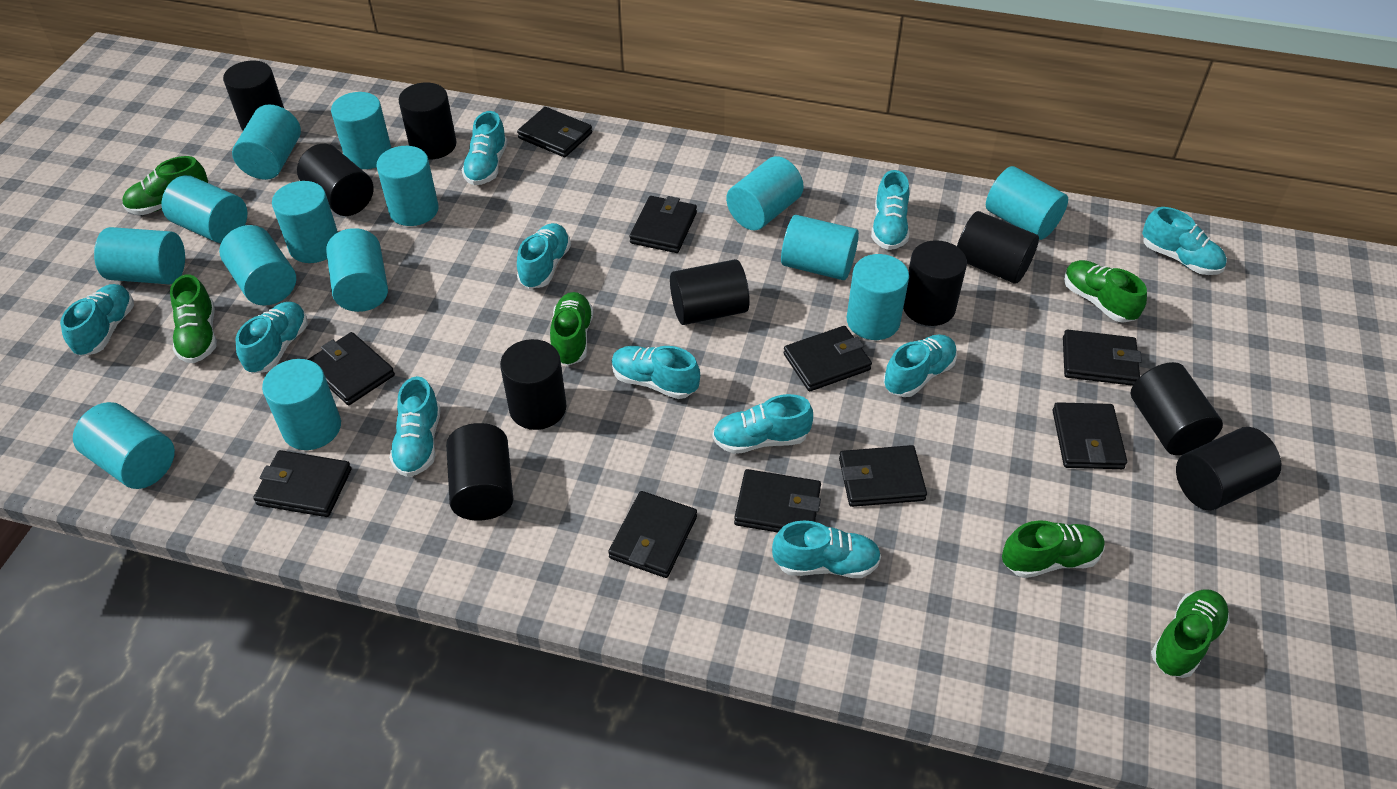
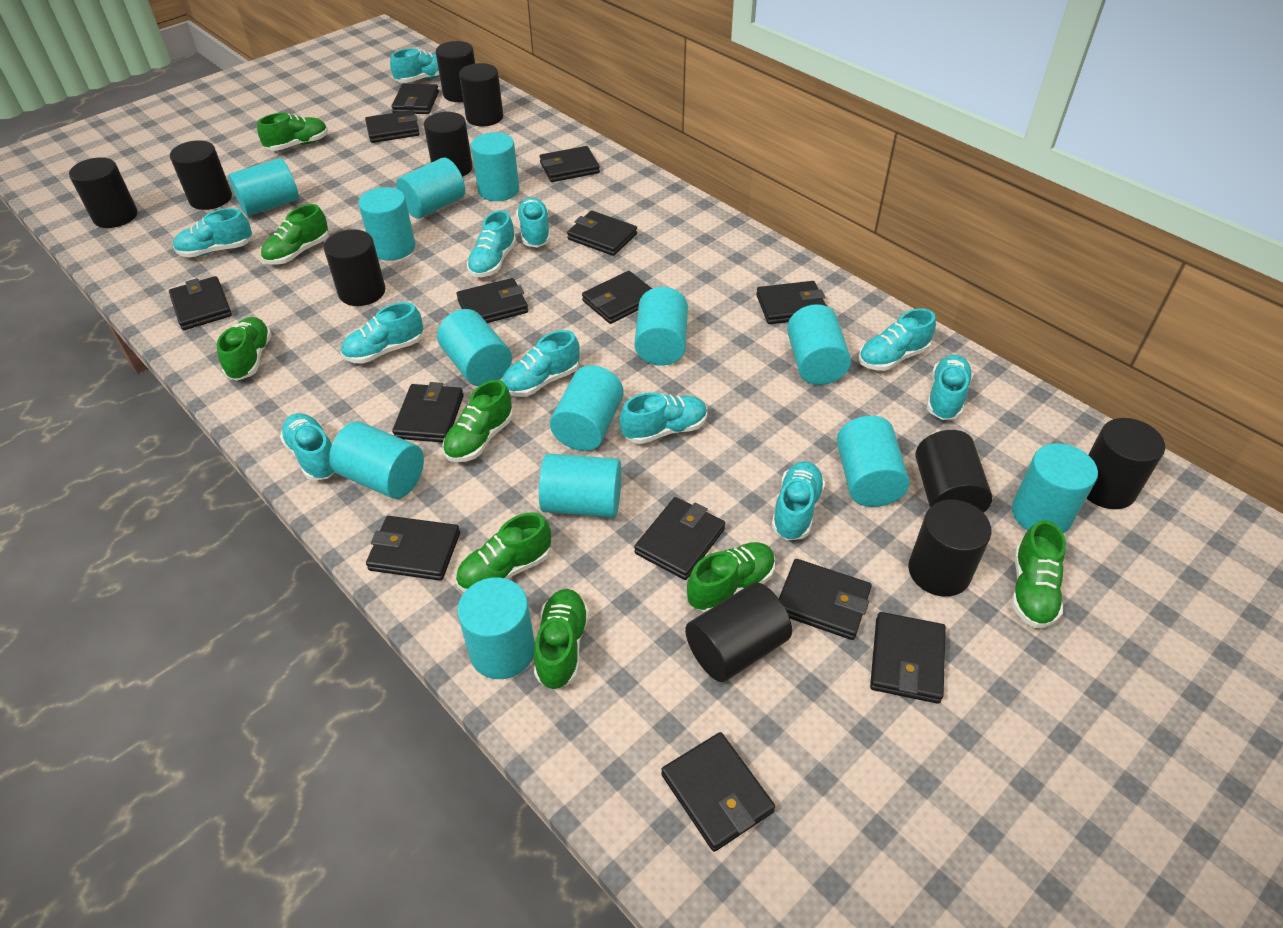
black wallet: [253,450,351,517] [307,332,395,405] [517,107,592,157] [608,491,697,578] [629,196,697,253] [734,469,821,532] [783,326,872,391] [839,445,927,507] [1053,402,1127,469] [1063,330,1142,386] = 10 -> [169,276,232,330] [365,110,420,143] [366,516,460,581] [391,84,439,114] [392,382,464,443] [457,278,528,323] [539,146,600,182] [567,211,637,256] [582,271,652,324] [634,497,725,580] [661,732,775,852] [756,281,826,324] [779,559,872,640] [870,612,946,704] = 14
green shoe: [122,156,208,215] [170,274,217,363] [550,292,594,366] [1002,520,1105,578] [1064,260,1147,323] [1151,589,1230,678] = 6 -> [217,317,272,381] [257,113,328,151] [261,204,328,265] [443,380,513,462] [456,512,551,592] [534,589,589,690] [687,542,775,612] [1012,520,1066,628] = 8
turquoise cylinder: [73,402,175,489] [94,227,185,285] [162,175,247,243] [219,225,296,306] [232,104,301,180] [262,359,341,450] [272,181,338,263] [326,228,388,312] [331,92,391,169] [376,146,439,226] [726,156,804,231] [781,215,859,280] [846,254,909,340] [986,166,1068,240] = 14 -> [228,158,299,216] [329,421,424,499] [358,187,415,261] [396,158,465,218] [437,309,512,386] [457,578,535,679] [471,132,519,201] [539,453,621,518] [550,365,624,451] [635,287,688,366] [787,304,851,385] [837,416,910,507] [1012,443,1098,533] = 13

